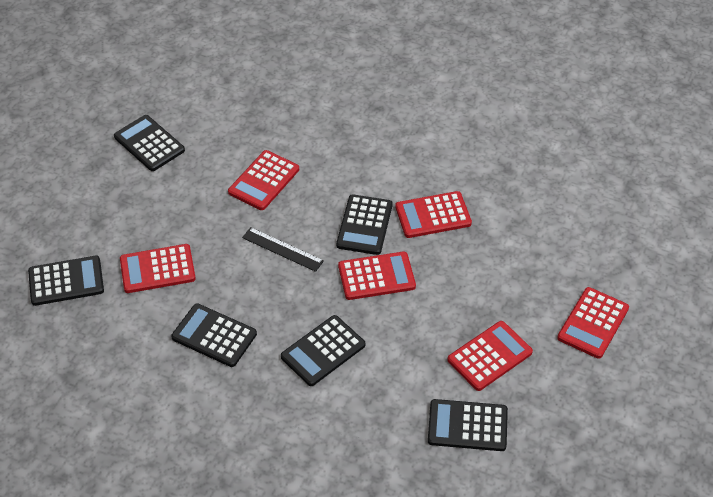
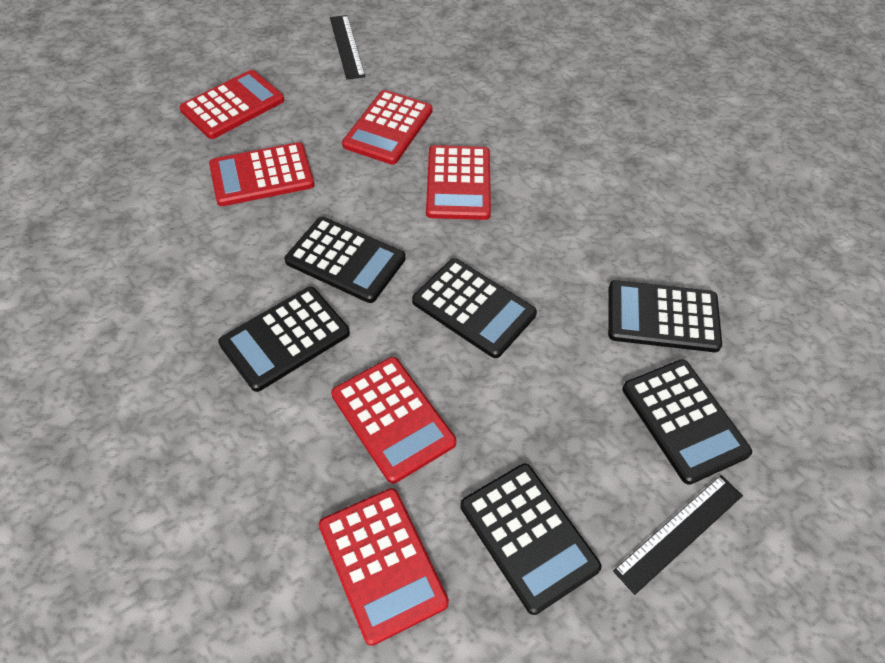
black ruler: [242,227,324,272] = 1 -> [330,15,365,80] [613,475,743,595] = 2

